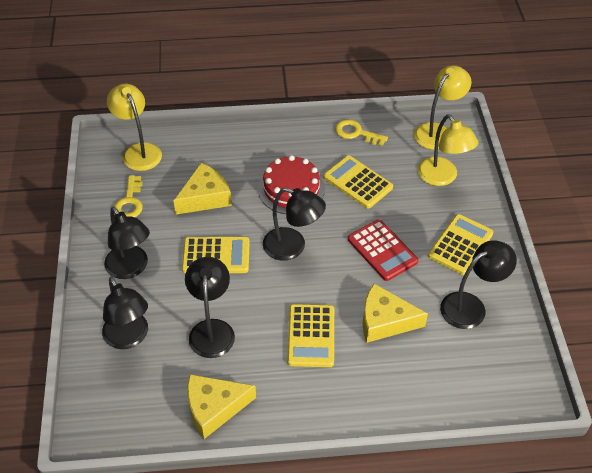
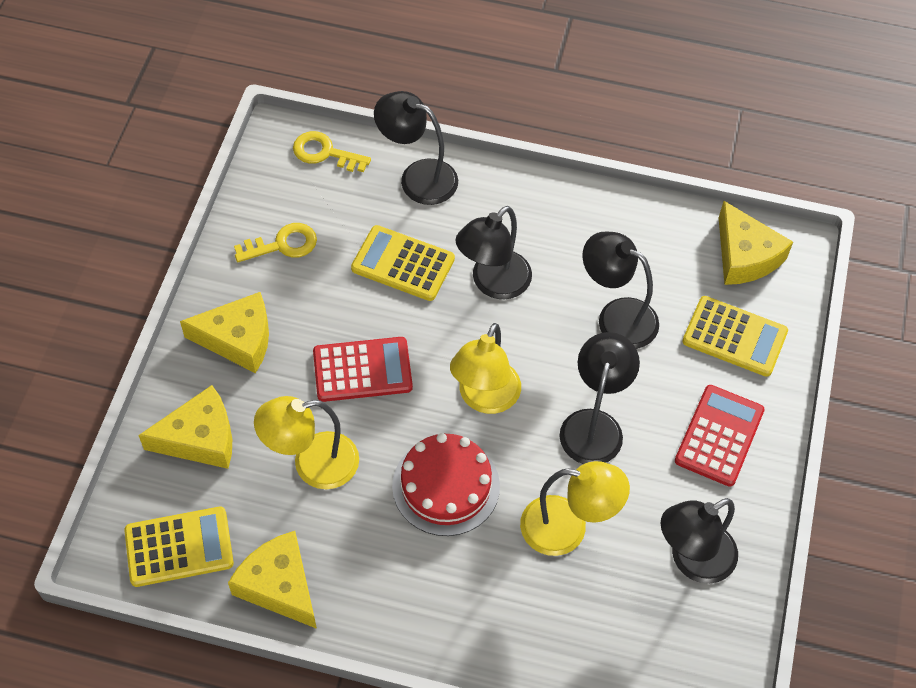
red calculator: [348,219,419,281] = 1 -> [313,337,413,402] [675,385,765,487] = 2
yellow calculator: [182,237,250,273] [287,304,334,367] [324,155,393,209] [428,214,493,275] = 4 -> [124,507,234,587] [351,225,455,301] [682,296,788,377] = 3
yellow cheese: [174,163,232,214] [187,374,256,439] [363,283,428,343] = 3 -> [138,385,232,469] [180,292,269,373] [228,531,317,629] [719,201,793,285] = 4

